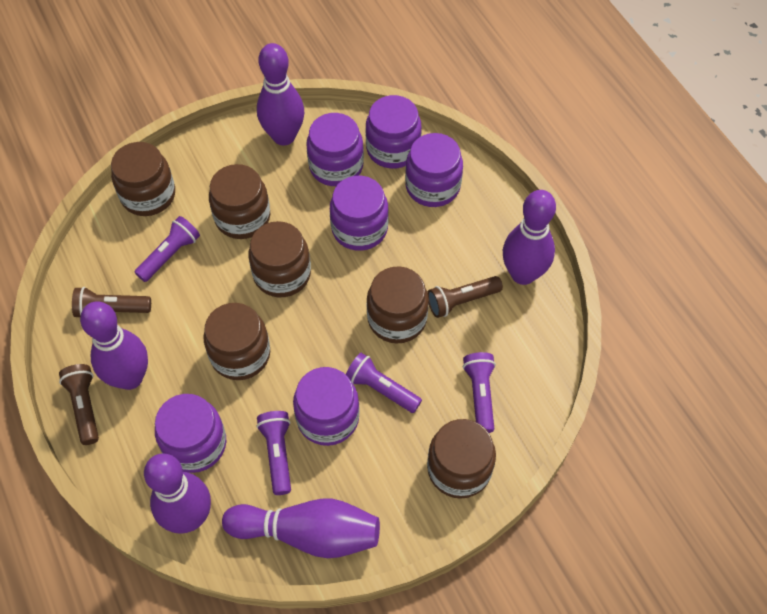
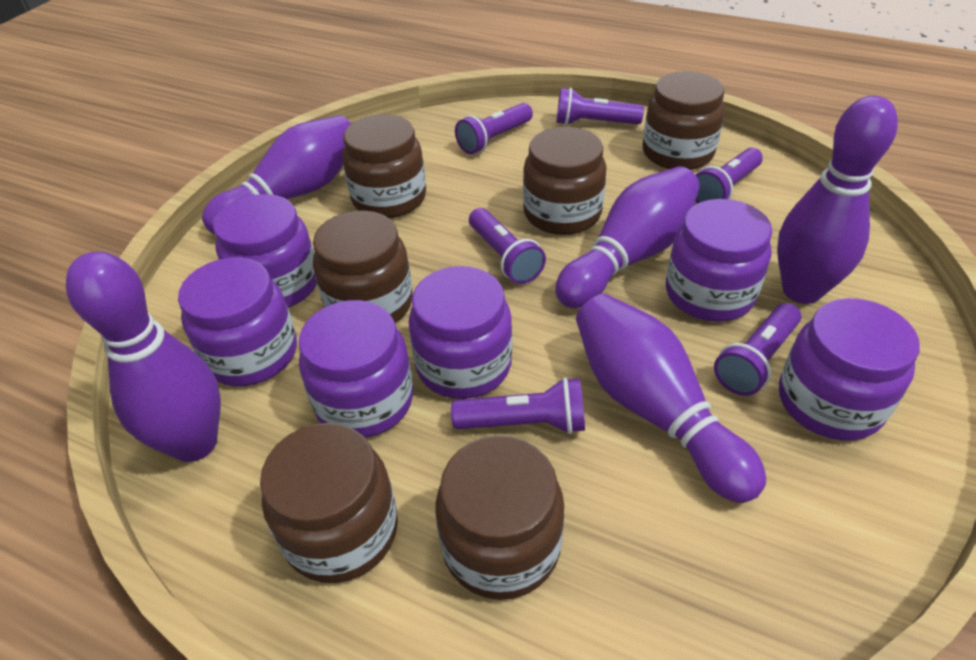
brown flashlight: [59,364,99,445] [72,287,151,317] [427,276,503,318] = 3 -> none = 0
purple flashlight: [135,216,200,282] [257,411,291,495] [346,353,422,413] [463,352,496,433] = 4 -> [451,377,585,434] [455,103,533,154] [469,208,546,284] [556,88,644,125] [695,148,763,203] [714,303,801,396] = 6

